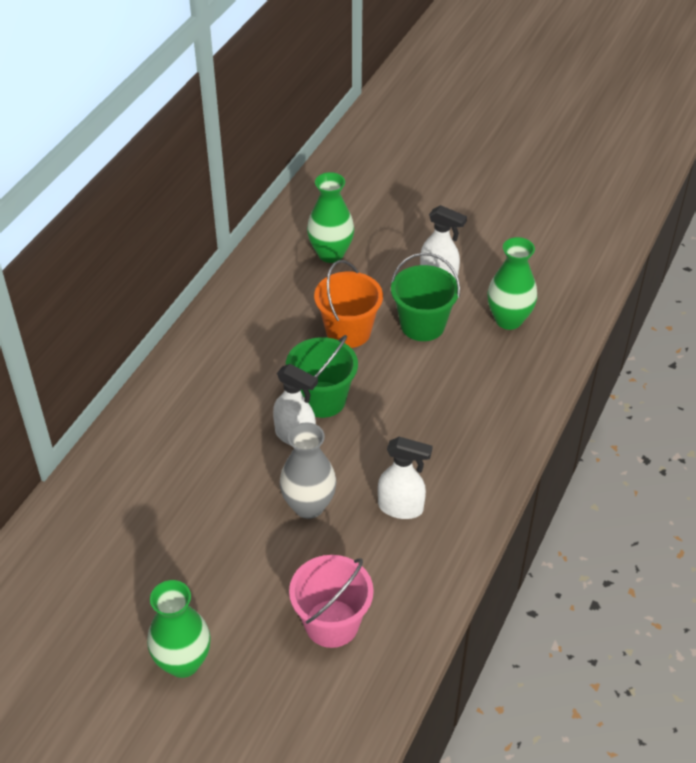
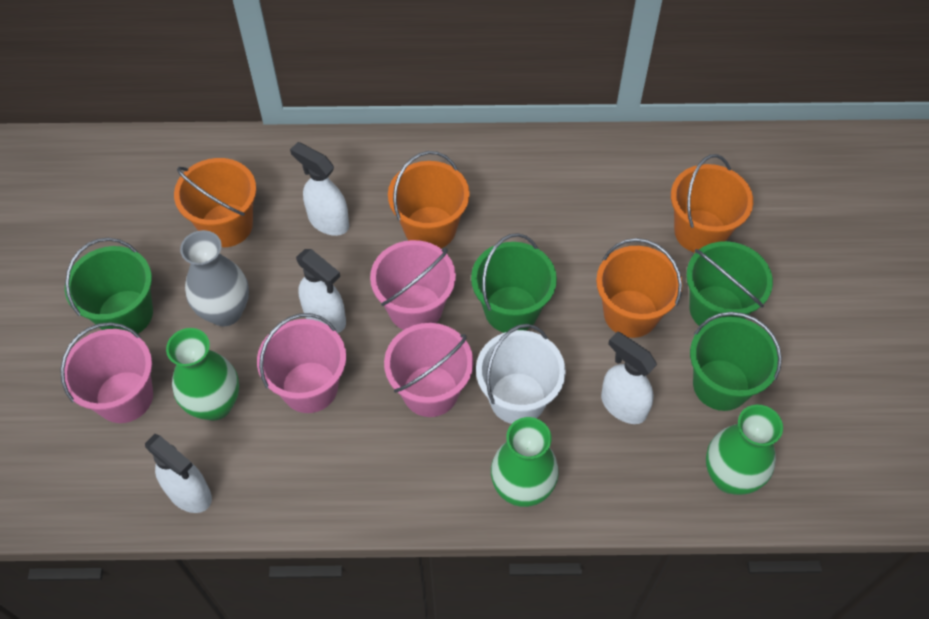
green bucket: [286,335,358,418] [391,253,460,341] = 2 -> [65,238,153,334] [471,233,557,333] [686,241,773,326] [690,312,782,411] = 4
orange bucket: [314,260,383,348] = 1 -> [174,158,256,247] [388,151,470,248] [596,238,683,338] [671,154,753,253] = 4
pink bucket: [289,555,374,648] = 1 -> [60,322,153,423] [257,313,346,413] [370,240,456,330] [384,323,473,417] = 4
white bucket: none = 0 -> [476,324,566,424] = 1
white spray bottle: [273,364,318,445] [378,437,433,519] [420,205,467,279] = 3 -> [145,434,212,513] [290,142,349,236] [296,249,346,333] [601,331,657,424] = 4

